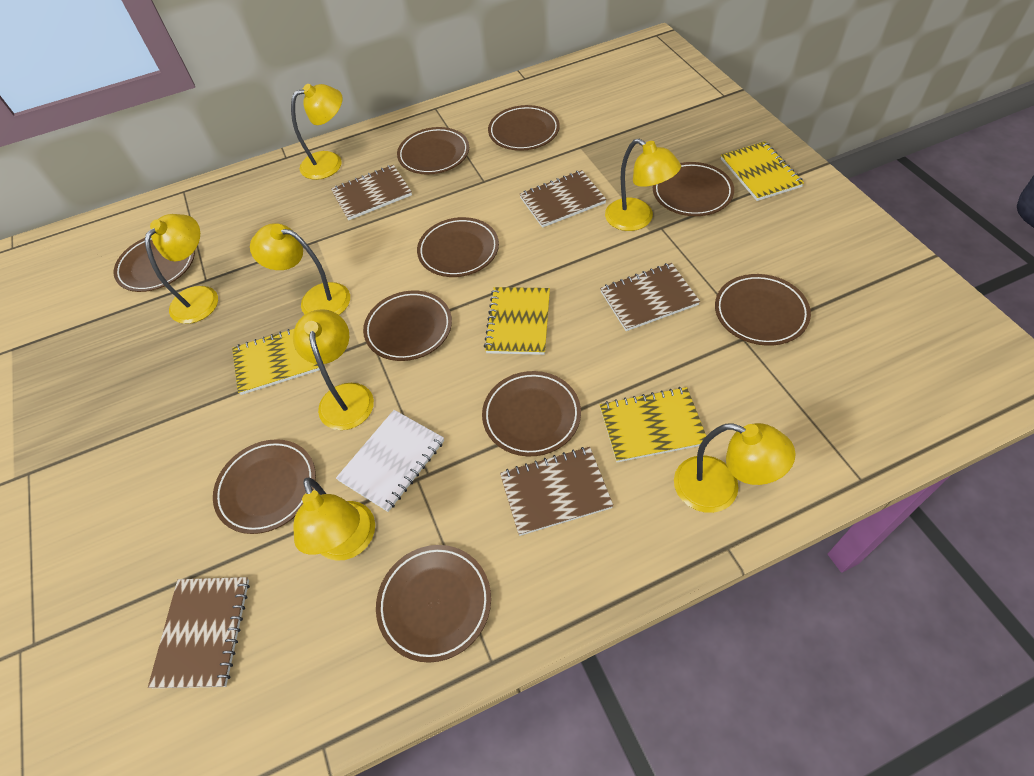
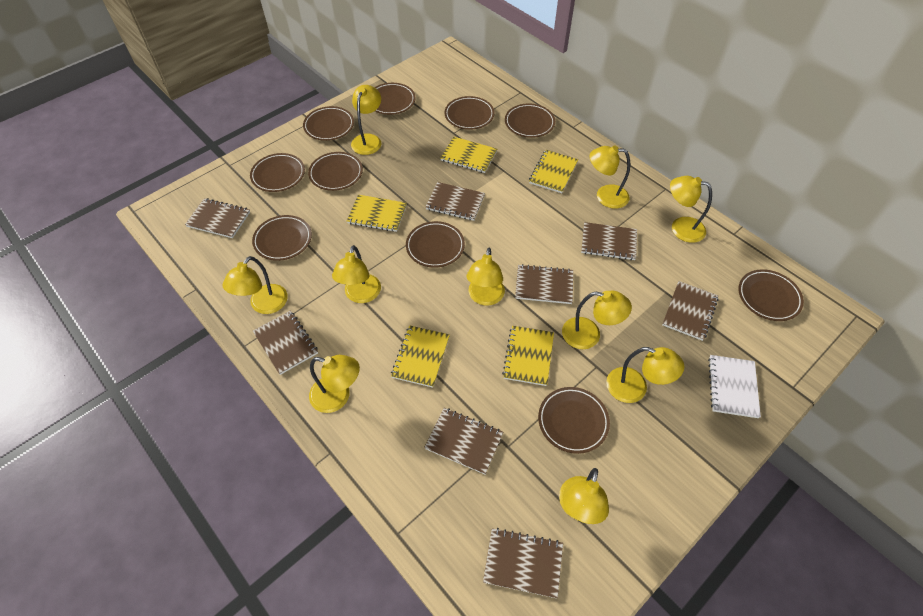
brown notebook: [148,577,250,688] [331,165,412,220] [500,447,613,536] [520,170,607,228] [600,263,700,331] = 5 -> [185,198,250,238] [253,310,318,375] [424,408,503,474] [426,182,485,221] [483,528,563,598] [515,264,573,304] [581,222,637,260] [662,281,719,341] = 8
yellow lamp: [145,214,218,324] [250,223,350,315] [291,84,343,180] [293,309,374,430] [294,477,375,561] [605,139,681,231] [674,423,796,513] = 7 -> [222,256,288,314] [309,355,360,413] [332,245,381,303] [351,85,382,155] [467,248,505,306] [559,468,609,524] [562,291,632,349] [590,145,630,209] [606,347,684,403] [670,176,712,243] = 10
yellow notebook: [232,329,320,395] [484,287,550,355] [600,387,706,462] [721,141,804,201] = 4 -> [347,195,407,232] [391,325,450,388] [440,137,497,173] [502,326,554,386] [529,150,578,193] = 5

